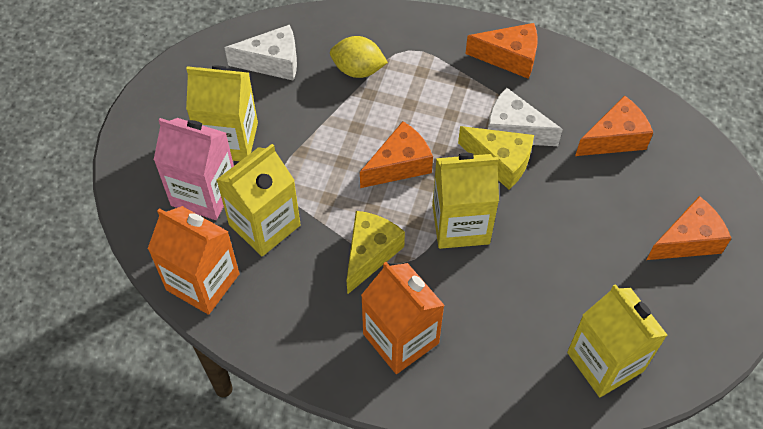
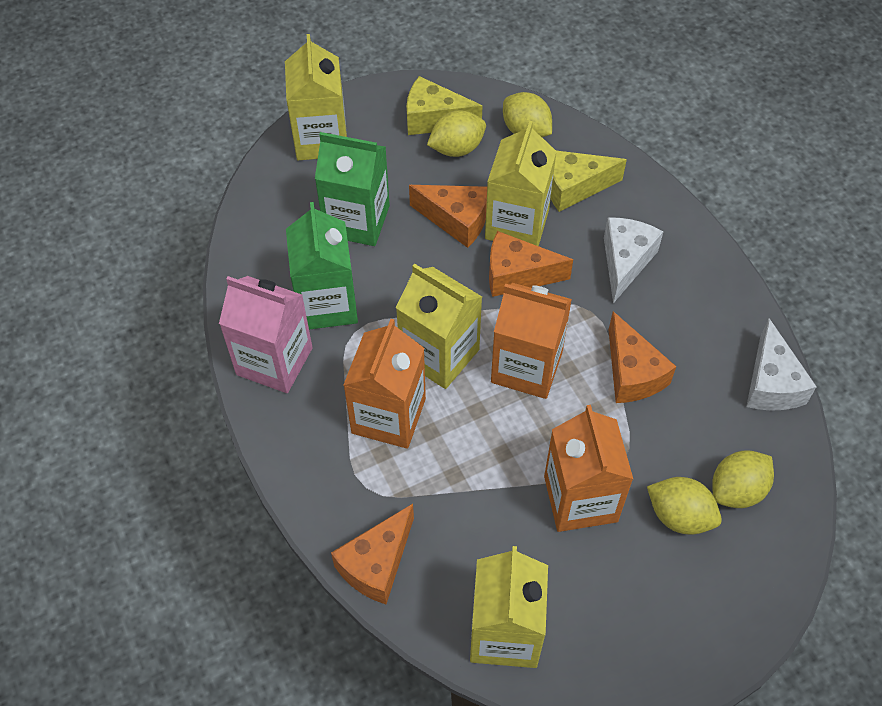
green carton: none = 0 -> [286,202,358,330] [315,132,390,246] = 2
orange carton: [148,206,240,315] [361,262,445,374] = 2 -> [343,319,426,449] [491,283,572,399] [544,405,633,532] = 3
yellow lemon: [330,36,388,78] = 1 -> [427,110,486,157] [503,92,552,137] [647,477,722,535] [712,450,774,508] = 4

